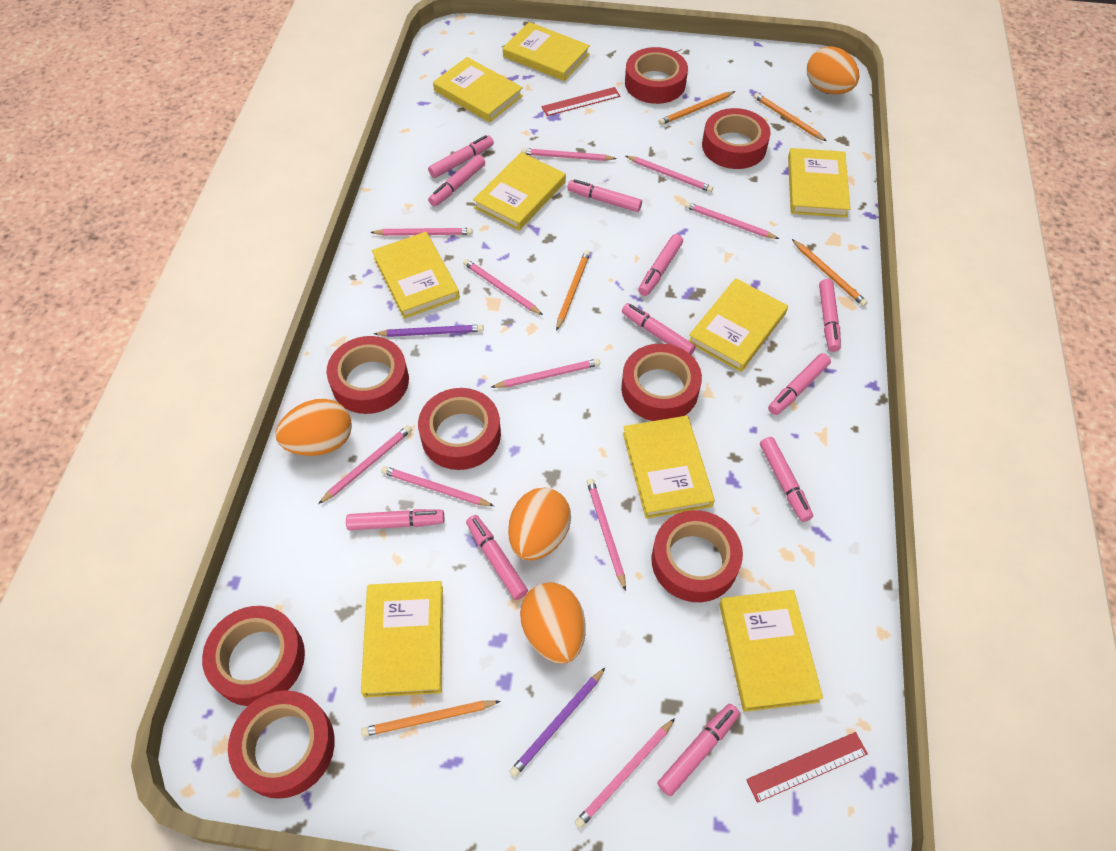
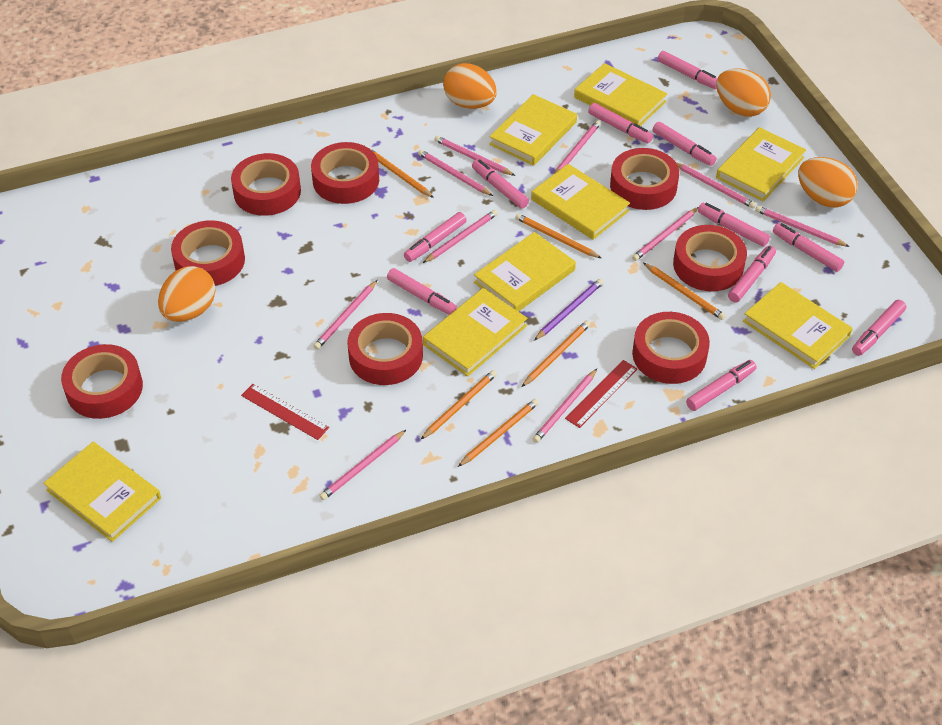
orange pencil: [361,700,500,737] [556,250,590,331] [659,91,735,125] [754,93,827,141] [792,239,868,307] = 5 -> [369,148,434,198] [420,370,497,440] [458,399,539,467] [515,213,601,258] [522,320,590,387] [644,263,726,320] = 6
purple pencil: [374,325,484,337] [509,668,605,777] = 2 -> [534,279,603,340] = 1
yellow book: [361,581,443,697] [372,232,460,319] [433,57,523,122] [473,152,566,231] [503,22,590,81] [623,416,715,519] [689,278,788,372] [719,590,823,712] [788,148,851,218] = 9 -> [43,442,161,542] [423,288,527,377] [474,232,576,312] [489,94,577,166] [531,164,630,240] [574,63,667,126] [716,127,806,201] [743,282,853,369] = 8

